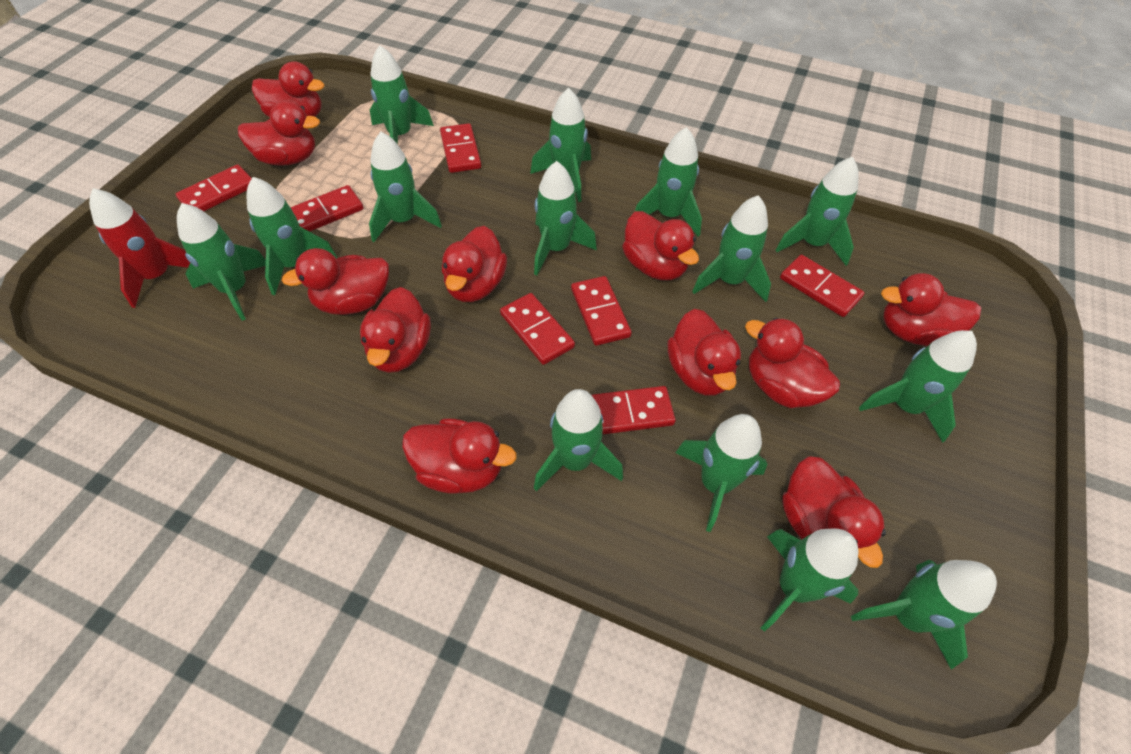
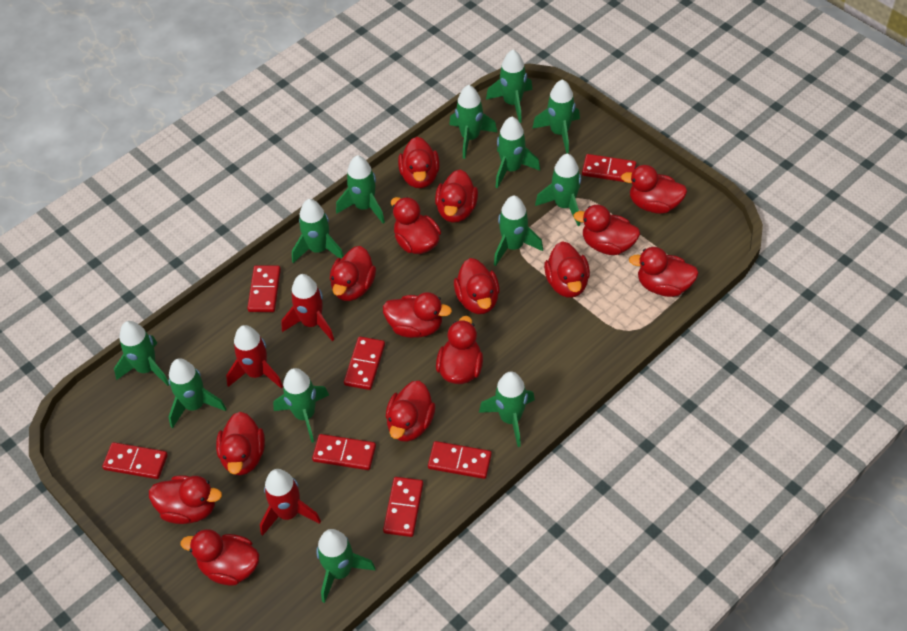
green rocket: [177,203,266,321] [247,177,337,295] [369,132,442,242] [370,45,434,144] [530,88,591,202] [534,161,597,275] [534,389,623,491] [635,127,702,237] [676,414,767,532] [692,195,771,302] [761,528,858,632] [776,157,859,266] [851,560,997,670] [859,330,977,443] = 14 -> [114,321,169,386] [169,358,226,429] [273,368,329,443] [292,199,344,263] [316,529,376,603] [336,155,385,224] [449,85,497,159] [479,372,535,447] [486,50,533,123] [494,196,543,266] [495,117,540,188] [532,79,580,154] [535,153,581,226] = 13
red duck: [238,100,320,166] [252,61,325,117] [282,248,389,315] [360,287,431,373] [402,418,517,494] [442,226,507,302] [622,211,699,280] [668,309,741,396] [745,318,840,408] [782,456,886,568] [881,273,981,346] = 11 -> [149,475,222,524] [181,529,259,586] [216,412,265,476] [330,246,376,301] [383,292,452,338] [386,381,436,442] [391,197,441,254] [398,137,440,188] [435,169,478,223] [436,316,483,384] [454,258,500,314] [544,241,590,298] [574,205,640,255] [621,165,687,214] [629,247,699,297] = 15
red rocket: [89,188,190,308] = 1 -> [226,325,283,389] [260,469,321,536] [281,274,334,341] = 3

